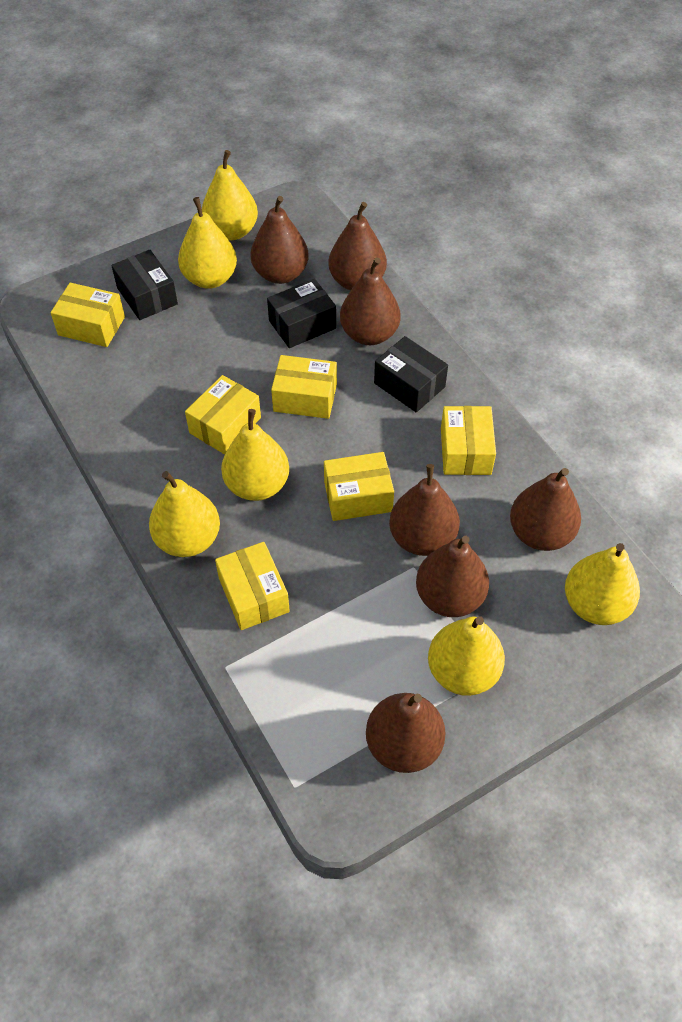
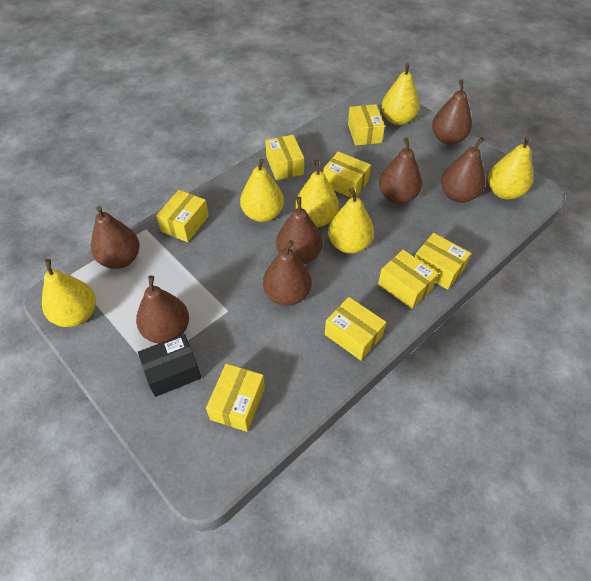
black box: [111,250,178,320] [267,279,336,348] [374,336,448,412] = 3 -> [138,334,201,397] = 1
yellow box: [51,283,125,347] [185,375,261,454] [215,542,290,630] [271,355,337,419] [324,452,394,521] [441,406,496,475] = 6 -> [156,190,209,242] [206,364,265,432] [265,135,304,180] [323,151,371,198] [325,297,386,361] [348,104,385,146] [378,250,438,309] [415,233,471,290] = 8

